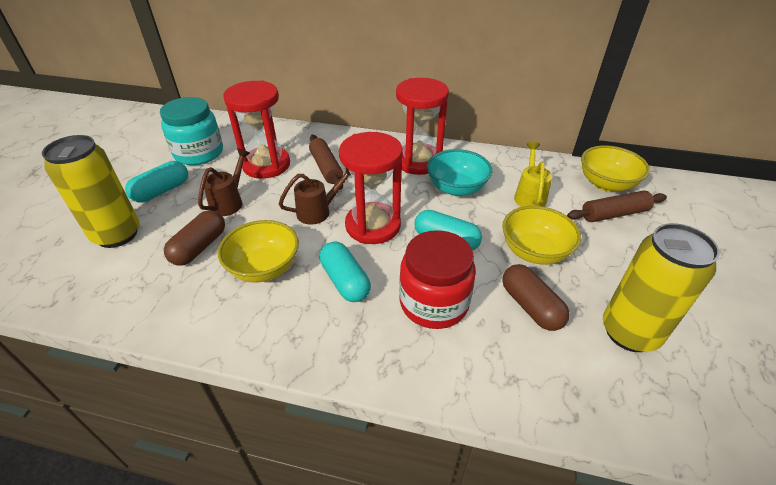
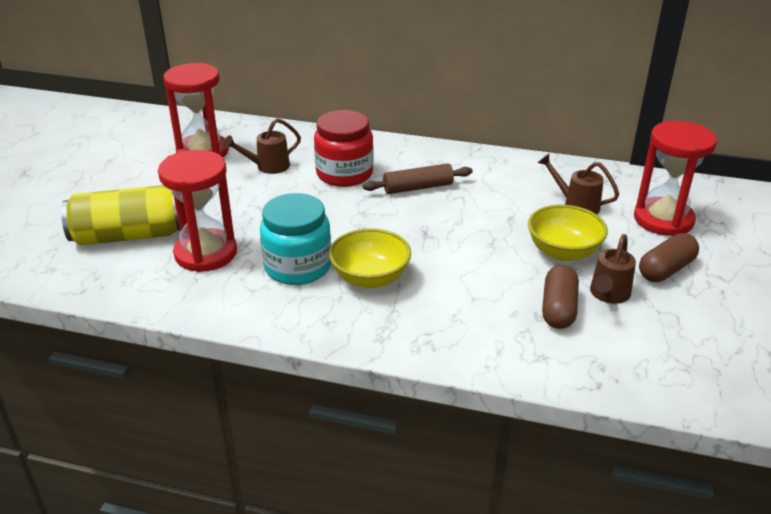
brown rolling pin: [309,135,344,190] [567,191,667,222] = 2 -> [363,163,473,194] = 1
brown watering can: [198,148,250,216] [279,168,351,225] = 2 -> [223,118,301,174] [538,154,619,214] [590,234,636,304] = 3
turquoise bowl: [427,149,492,196] = 1 -> none = 0
turquoise capsule: [125,161,188,202] [319,242,371,302] [414,210,482,250] = 3 -> none = 0
yellow bowl: [218,220,299,283] [502,206,581,265] [581,145,650,192] = 3 -> [329,228,411,288] [528,205,608,261] = 2
yellow can: [42,135,139,248] [603,223,720,352] = 2 -> [61,185,180,246] = 1
yellow watering can: [514,142,552,207] = 1 -> none = 0

